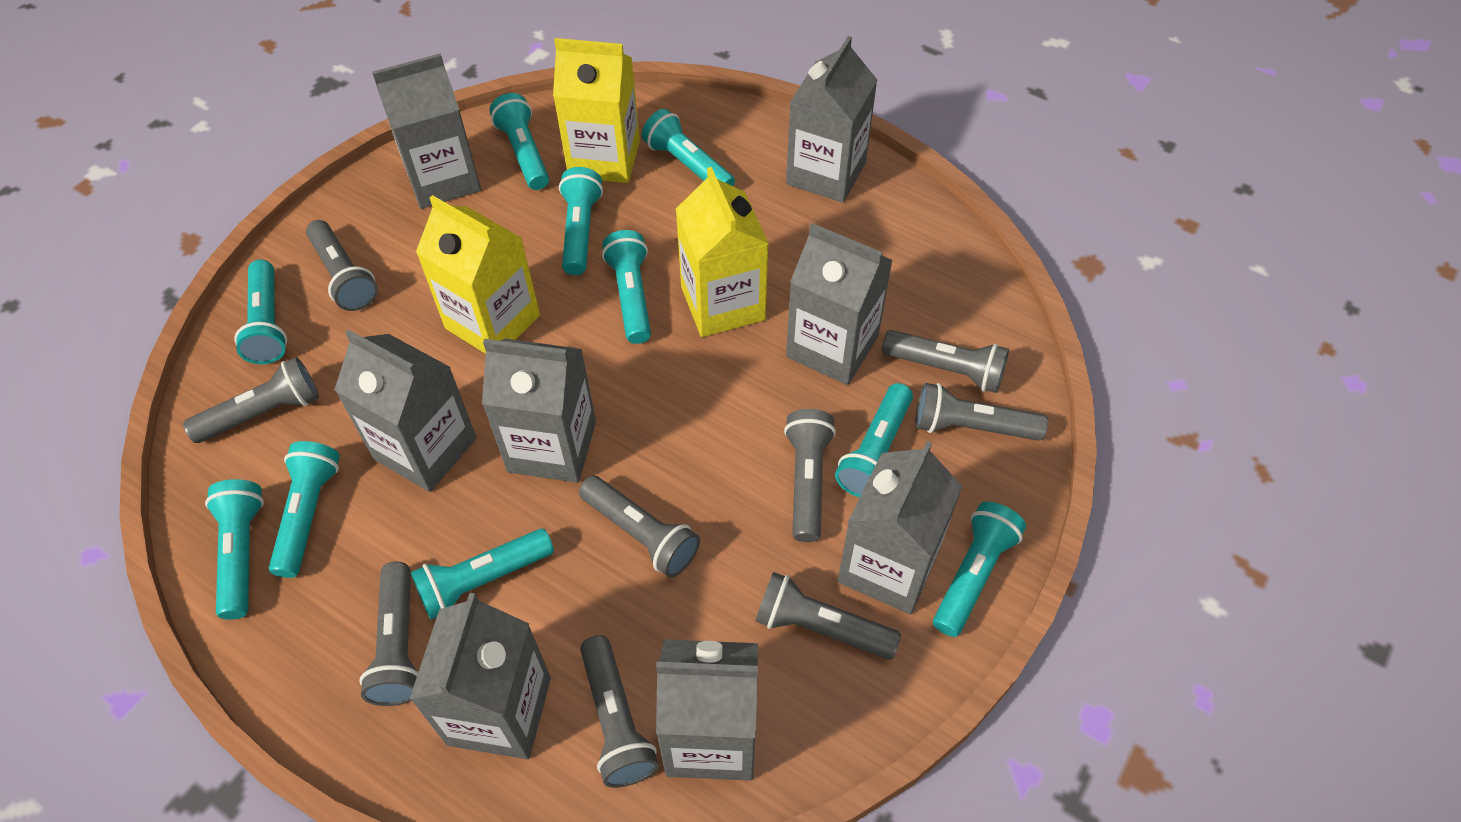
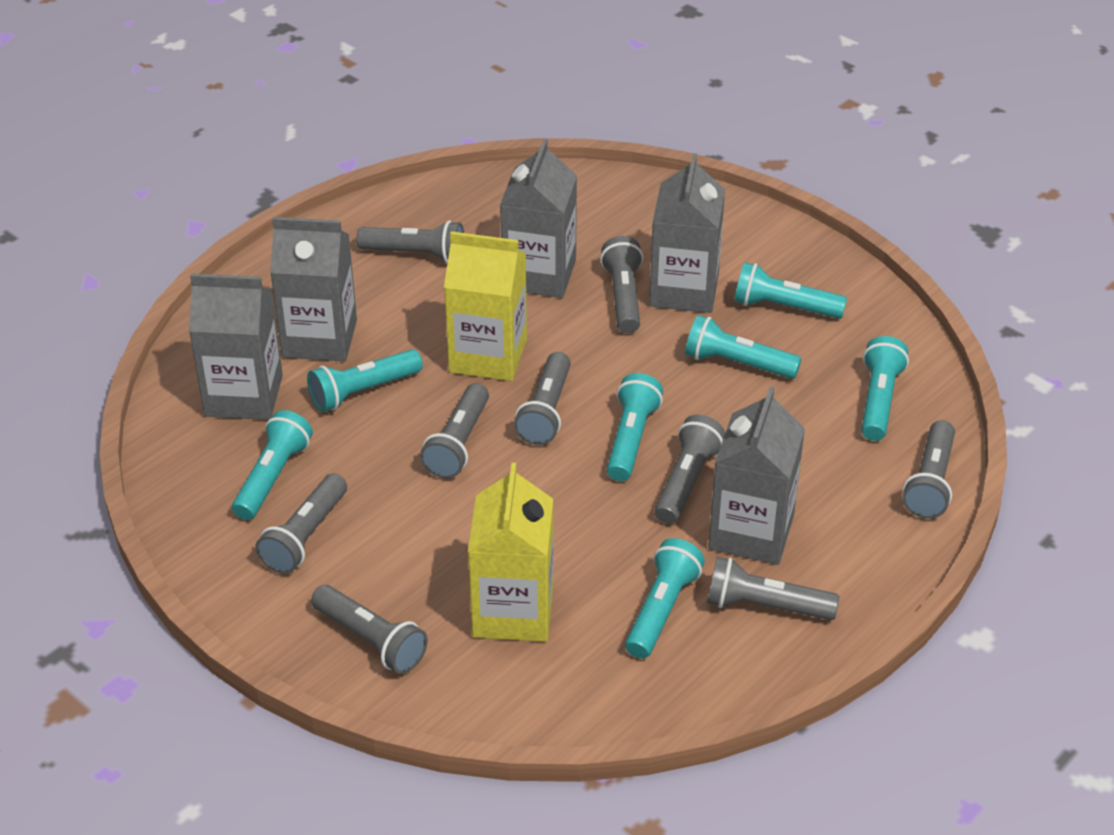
grey carton: [334,330,476,492] [372,53,481,209] [409,593,551,759] [482,339,596,483] [656,639,758,781] [786,36,877,203] [786,223,893,385] [838,441,962,614] = 8 -> [189,273,283,420] [270,217,357,361] [500,139,577,298] [649,153,725,313] [708,387,805,565] = 5
turquoise flashlight: [205,479,264,620] [234,260,287,364] [269,441,340,578] [411,529,554,620] [489,93,549,190] [559,167,603,275] [602,230,651,344] [642,109,735,186] [835,383,913,497] [933,502,1026,637] = 10 -> [232,410,313,520] [307,349,423,412] [607,373,663,481] [625,538,705,658] [685,315,801,379] [734,262,847,318] [861,336,909,441] = 7
yellow carton: [416,195,540,354] [553,38,640,183] [676,167,769,337] = 3 -> [444,231,527,381] [468,463,553,642] = 2

